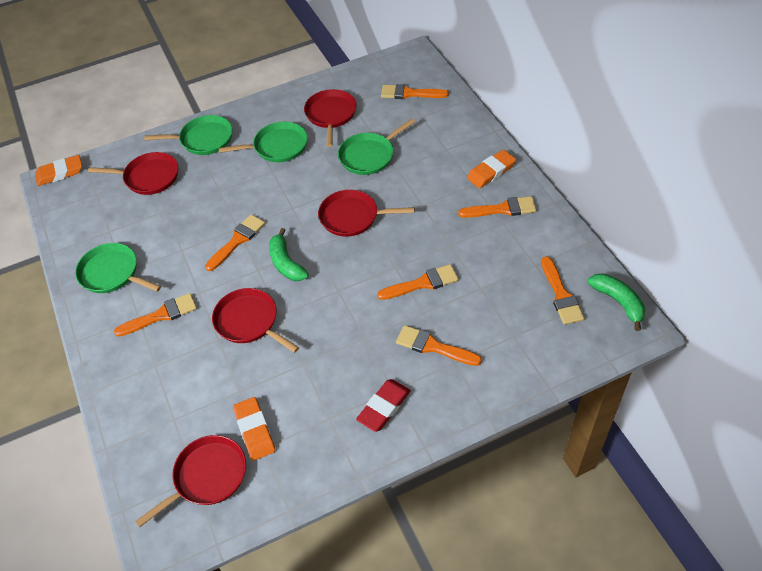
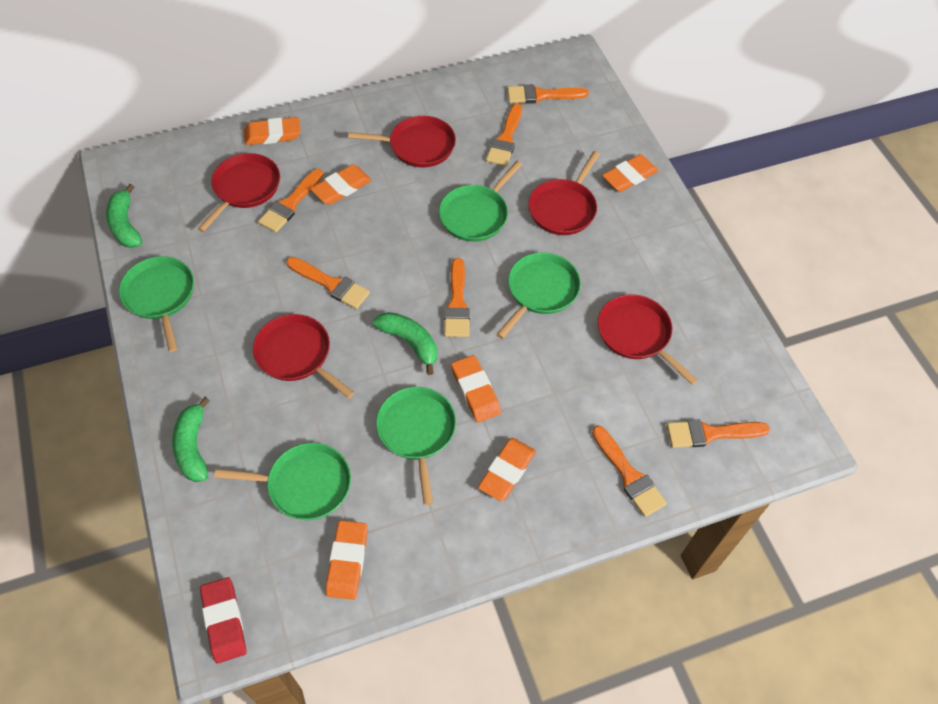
green banana: [269,228,309,281] [588,273,645,331] = 2 -> [106,184,142,248] [172,397,210,482] [373,312,437,375] = 3
green pan: [75,243,161,293] [144,115,233,155] [219,122,308,162] [338,119,415,175] = 4 -> [119,256,194,352] [214,443,351,520] [376,387,456,505] [439,161,522,242] [496,252,581,339] = 5
orange eraser: [35,155,82,186] [233,397,275,461] [467,150,516,188] = 3 -> [244,117,301,145] [311,165,372,205] [326,520,368,600] [451,355,501,423] [478,438,536,502] [602,154,658,192] = 6

